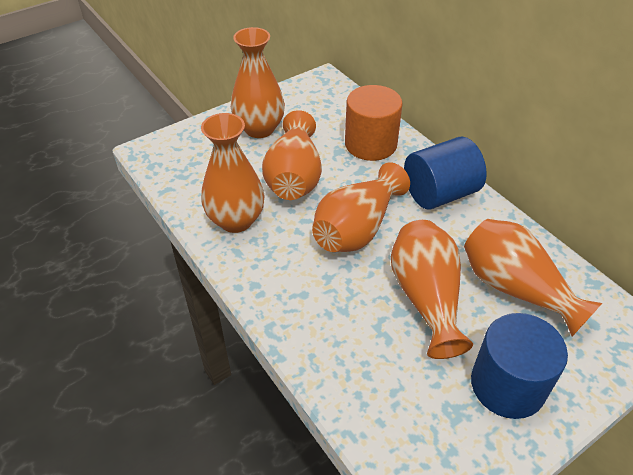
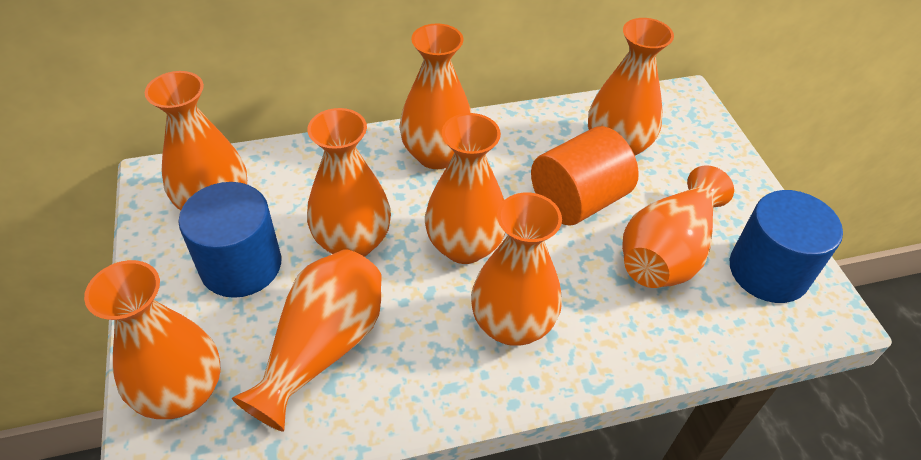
orange vase: [201,113,265,233] [231,27,285,138] [262,110,322,200] [312,162,410,252] [391,220,473,359] [464,219,602,336] = 6 -> [84,260,221,419] [145,71,247,210] [232,249,382,432] [307,108,391,257] [399,23,472,169] [425,113,506,264] [471,193,562,346] [588,18,674,156] [622,165,734,288] = 9

